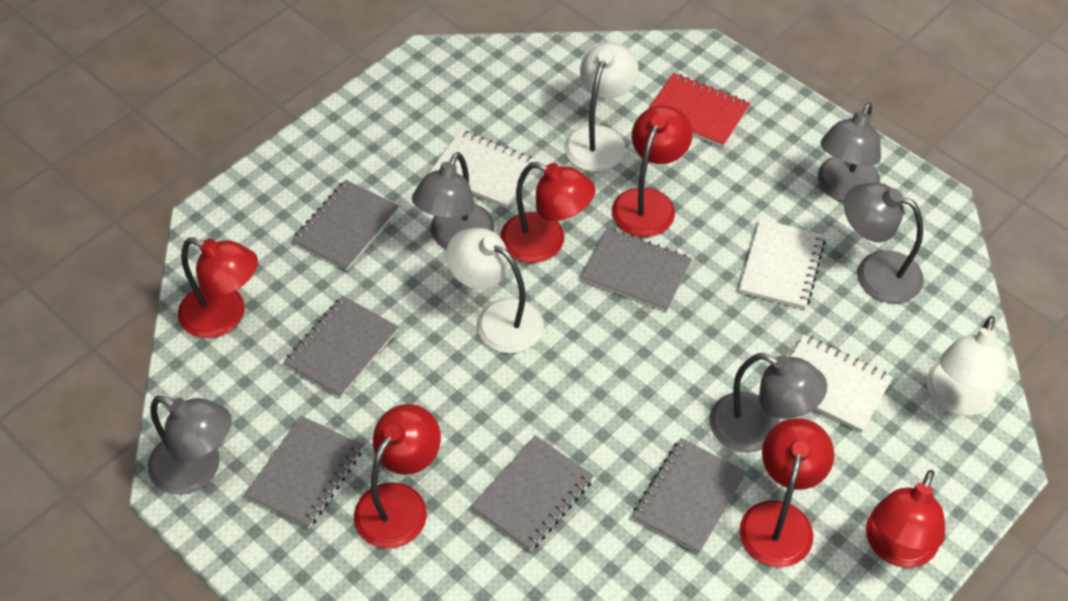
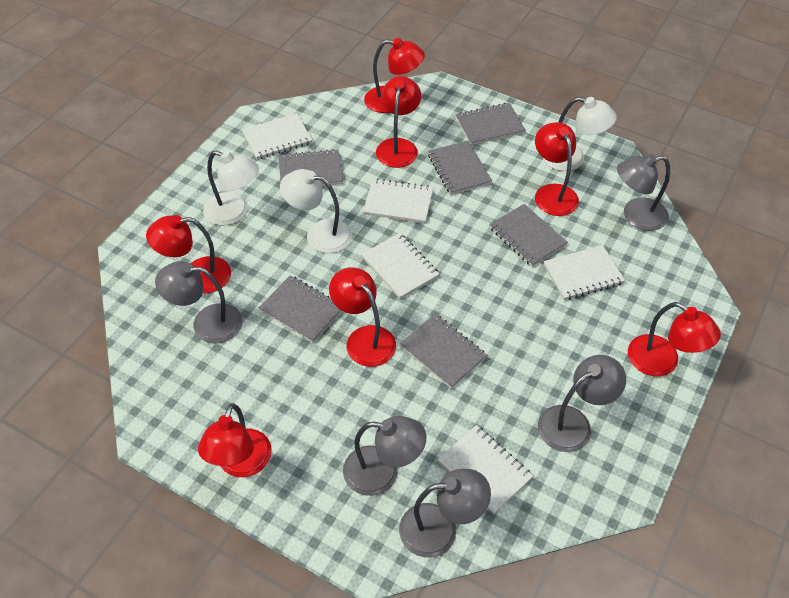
red lamp: [178,237,258,338] [354,404,441,548] [500,162,595,263] [612,105,693,237] [740,418,834,567] [866,470,945,568] = 6 -> [146,215,231,293] [198,403,272,477] [329,267,396,367] [364,38,425,113] [376,76,421,168] [535,122,579,216] [628,302,721,377] = 7
red notebook: [648,73,750,148] = 1 -> none = 0
white notebook: [429,130,537,208] [739,219,826,309] [790,335,893,433] = 3 -> [242,113,312,160] [361,233,439,299] [363,178,433,223] [437,425,533,514] [543,245,625,300] = 5

